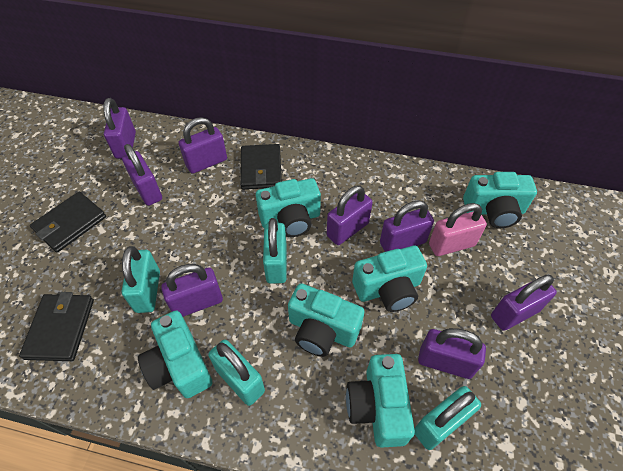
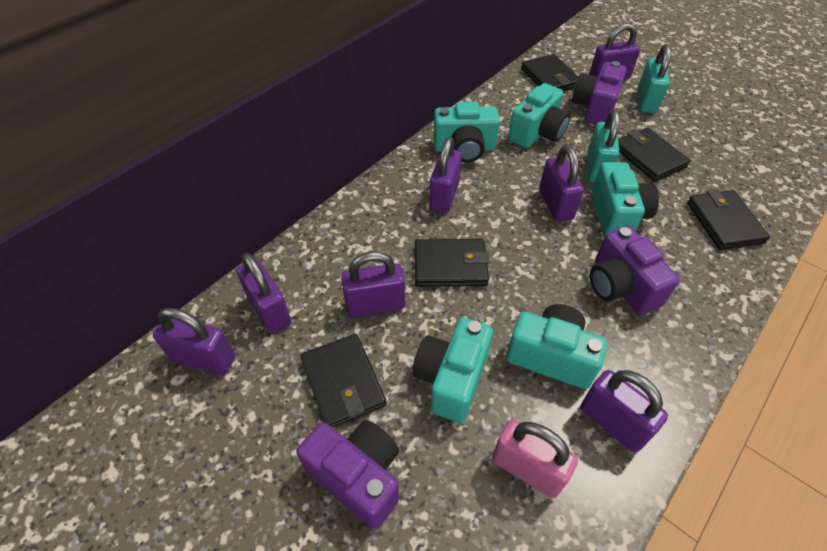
black wallet: [19,292,94,361] [30,191,106,253] [240,144,282,190] = 3 -> [300,334,386,428] [415,239,490,286] [521,54,579,91] [618,127,691,181] [687,189,770,250] = 5
purple camera: none = 0 -> [296,420,399,529] [572,61,627,124] [590,226,680,315] = 3
purple padlock: [103,98,136,159] [122,144,162,206] [161,264,223,317] [179,117,227,174] [327,185,373,245] [380,200,434,252] [418,328,486,379] [491,275,557,331] = 8 -> [153,308,235,375] [236,253,291,334] [341,251,405,317] [429,137,462,213] [539,145,584,222] [580,370,668,452] [589,23,640,80] = 7
turquoise camera: [138,310,212,398] [256,178,321,237] [288,283,364,357] [346,354,415,448] [352,246,427,312] [463,172,537,228] = 6 -> [412,318,493,423] [433,102,500,162] [506,304,607,389] [508,83,570,148] [591,162,659,237] = 5
turquoise padlock: [122,246,160,313] [208,340,265,406] [263,218,287,284] [414,386,481,450] = 4 -> [587,109,620,182] [637,44,671,113] = 2

